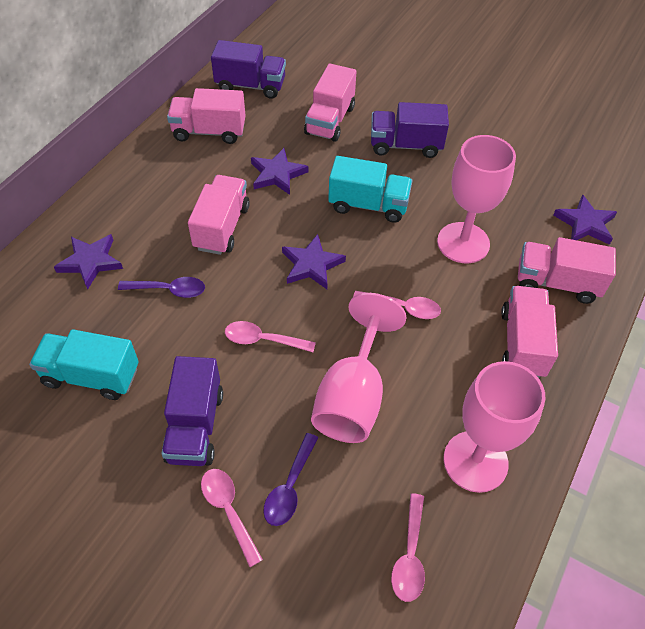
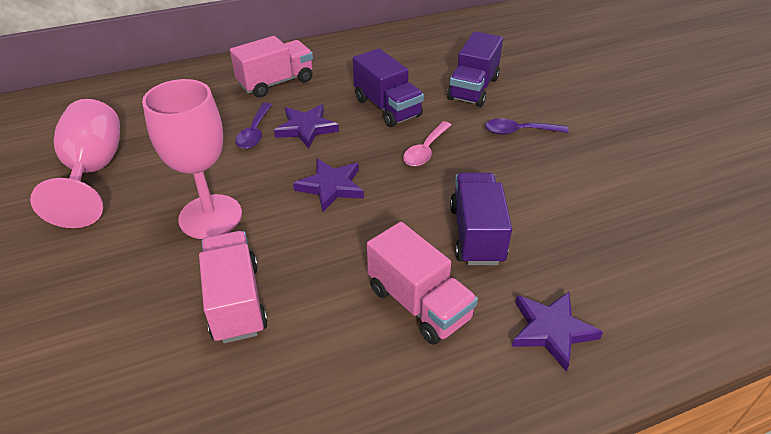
pink goblet: [311,293,407,443] [437,135,516,263] [443,361,545,493] = 3 -> [30,99,120,228] [142,79,242,239] = 2
pink spoon: [201,469,263,567] [225,321,316,352] [353,291,441,319] [391,493,425,602] = 4 -> [403,121,451,167] = 1
pink truck: [167,88,246,144] [188,175,250,255] [304,64,357,142] [501,286,558,378] [518,237,616,304] = 5 -> [199,231,268,343] [230,36,313,98] [367,222,478,345] = 3
purple star: [54,234,123,290] [251,148,308,195] [282,234,346,289] [553,194,617,245] = 4 -> [274,104,339,149] [293,159,364,212] [512,292,603,372] = 3
turquoise truck: [29,329,139,400] [328,156,413,223] = 2 -> none = 0

